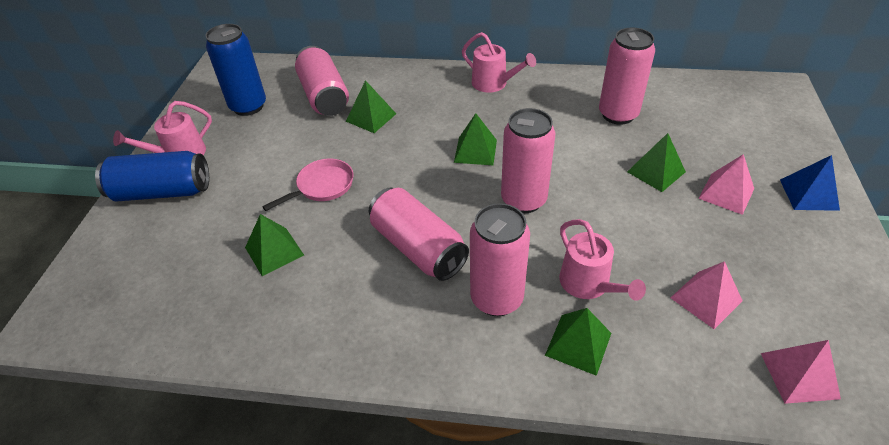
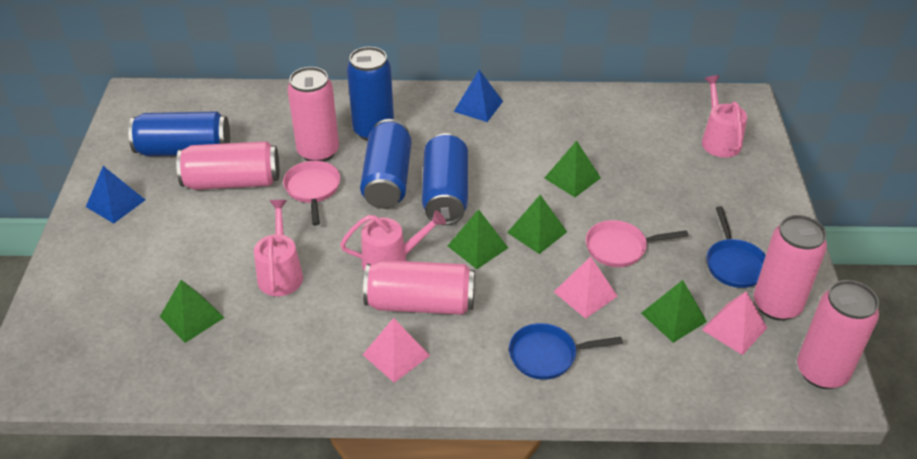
blue can: [95,151,209,202] [206,24,266,116] = 2 -> [128,111,230,156] [347,47,394,141] [360,119,411,209] [422,133,468,225] = 4
blue pan: none = 0 -> [509,323,623,380] [707,206,766,288] = 2
blue pyramid: [780,155,840,211] = 1 -> [86,166,145,224] [454,70,503,122] = 2
pink pan: [262,159,353,211] = 1 -> [283,161,340,226] [586,220,688,267] = 2

